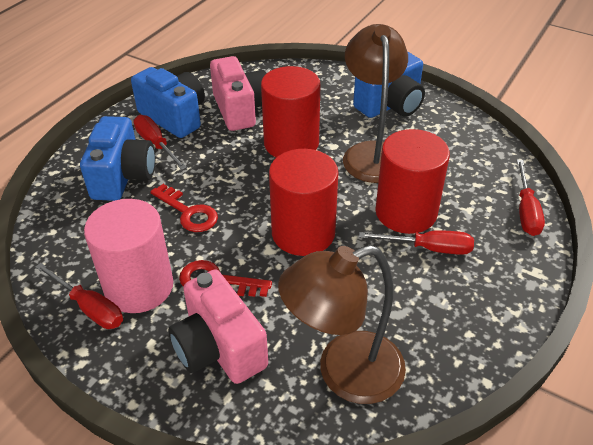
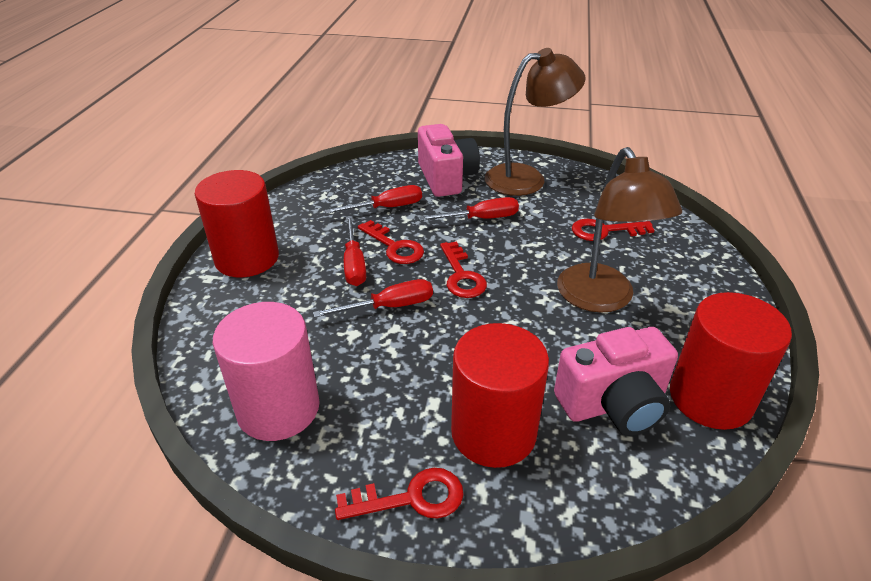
blue camera: [80,116,155,201] [131,67,205,138] [353,51,425,118] = 3 -> none = 0
red key: [150,184,218,232] [179,260,272,297] = 2 -> [335,468,464,520] [358,220,424,264] [440,241,487,298] [572,219,654,241] = 4

